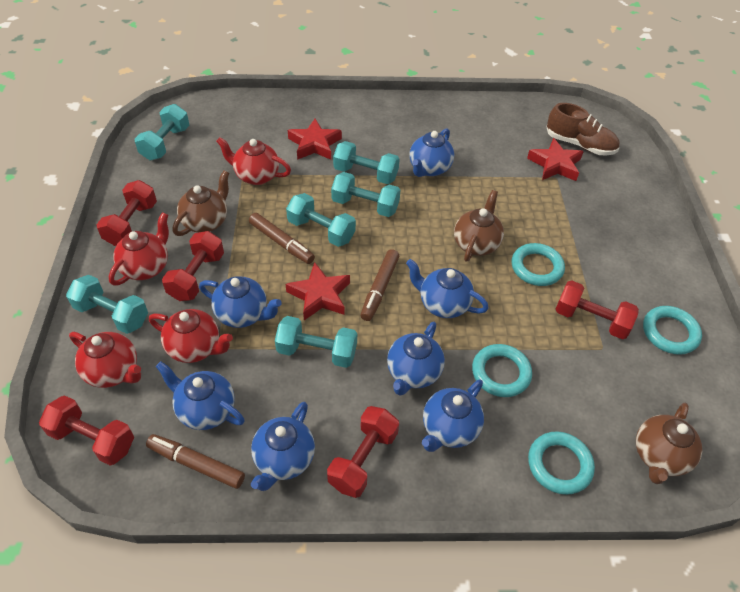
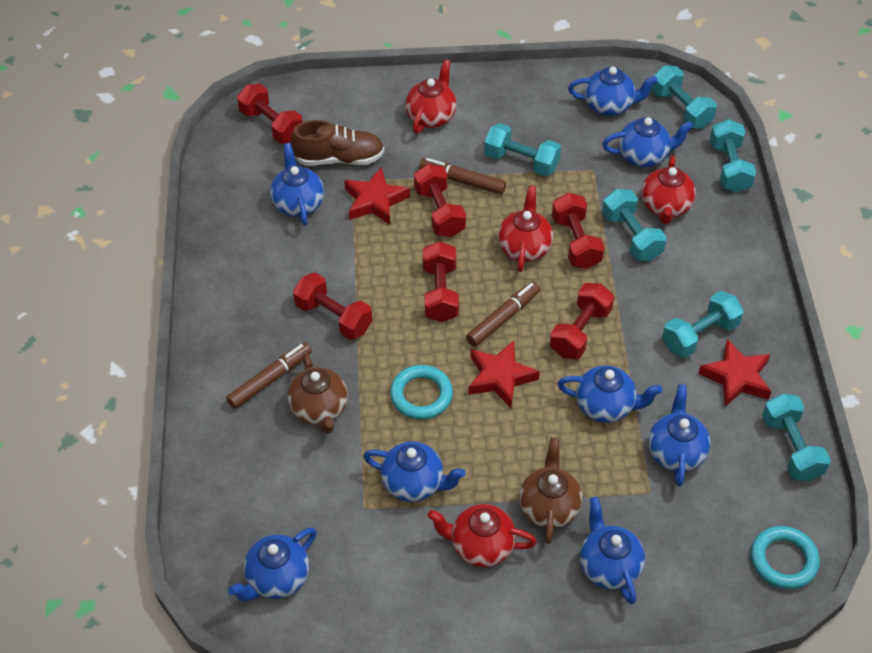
blue teapot: [156,361,244,430] [199,276,282,328] [251,402,315,491] [387,322,445,396] [406,259,488,318] [409,128,454,177] [422,379,484,452] = 7 -> [228,527,317,601] [270,143,324,225] [363,442,465,502] [557,365,662,423] [568,67,658,116] [580,497,645,604] [602,117,693,167] [648,384,711,487] = 8
brown teapot: [173,170,229,236] [454,190,504,262] [636,403,703,484] = 3 -> [287,353,348,434] [519,437,582,544] = 2
red dumbbell: [39,395,134,466] [96,180,157,246] [162,231,224,301] [327,406,399,498] [555,280,639,339] = 5 -> [237,83,303,144] [293,272,372,340] [414,164,466,237] [423,241,459,322] [550,283,614,359] [552,193,605,269] = 6
turquoise ring: [472,344,532,397] [512,243,565,286] [528,432,595,495] [643,306,702,355] = 4 -> [390,365,453,420] [751,526,820,589] = 2

